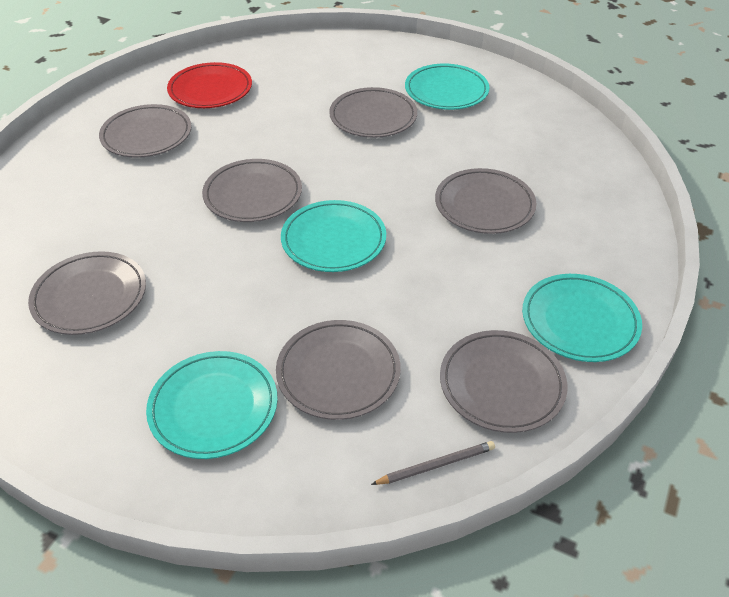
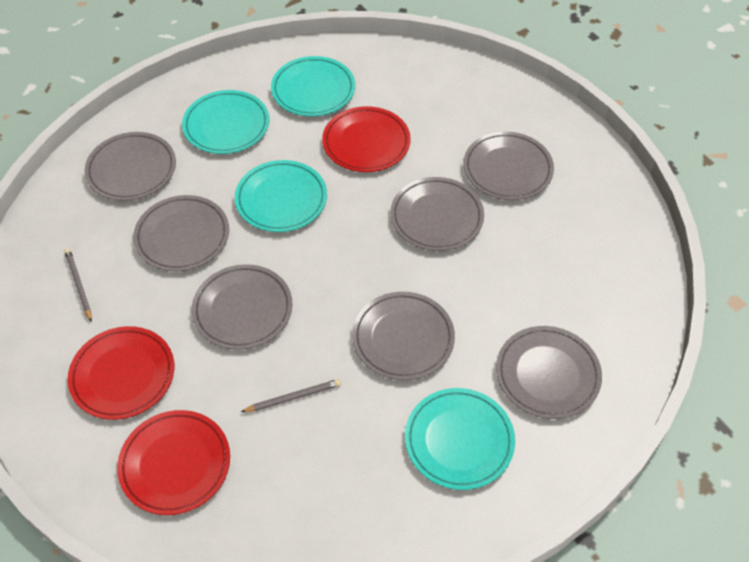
grey pencil: [371,441,495,485] = 1 -> [64,249,92,322] [241,379,341,412] = 2
red plate: [167,62,252,108] = 1 -> [68,326,174,420] [117,410,230,515] [322,106,411,172] = 3

